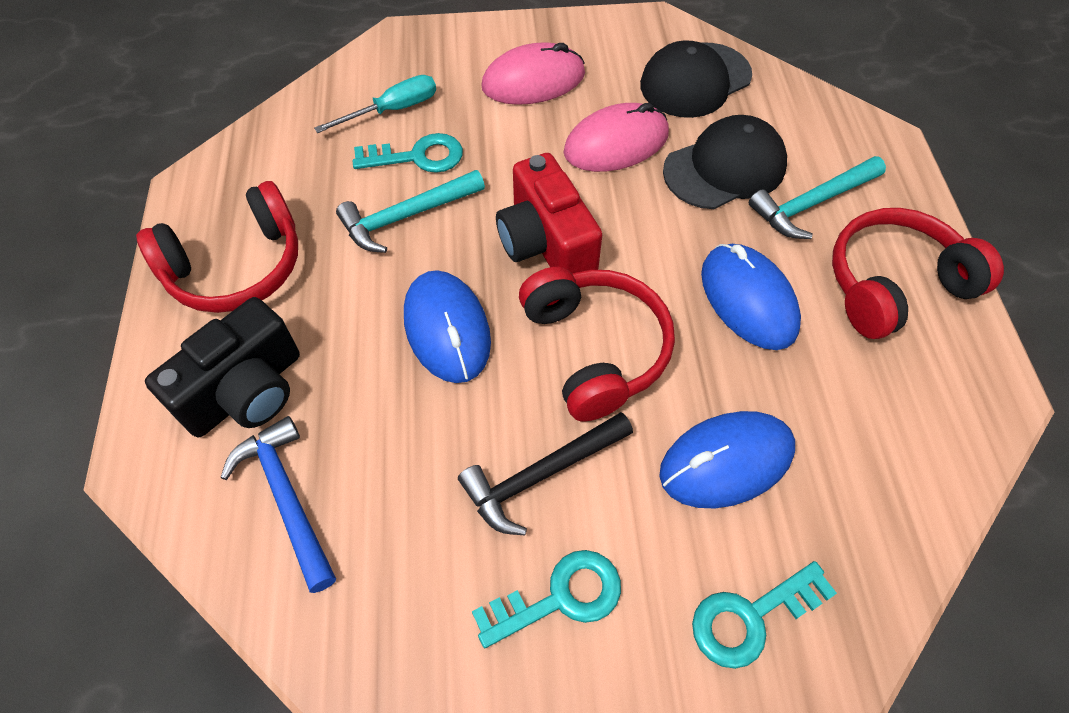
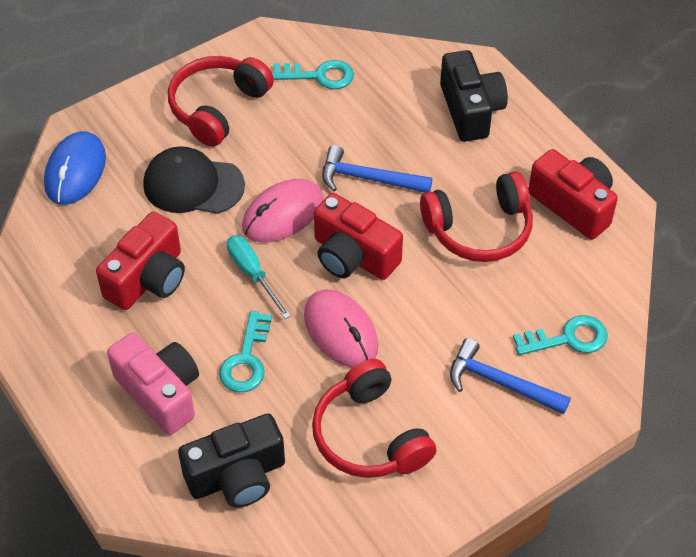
black camera: [145,297,300,437] = 1 -> [178,414,285,508] [440,50,508,142] = 2
black cap: [640,40,752,118] [663,115,787,209] = 2 -> [143,146,245,214] = 1
black hammer: [458,412,633,535] = 1 -> none = 0
blue hammer: [220,416,336,593] = 1 -> [322,145,432,193] [450,338,571,414] = 2
blue mouse: [404,270,491,383] [659,411,795,508] [701,244,801,350] = 3 -> [44,131,106,205] = 1
pink camera: none = 0 -> [107,333,199,435] = 1
red camera: [496,153,602,274] = 1 -> [96,212,185,310] [314,193,403,280] [528,149,618,239] = 3
turquoise hammer: [336,170,485,253] [749,156,886,239] = 2 -> none = 0

